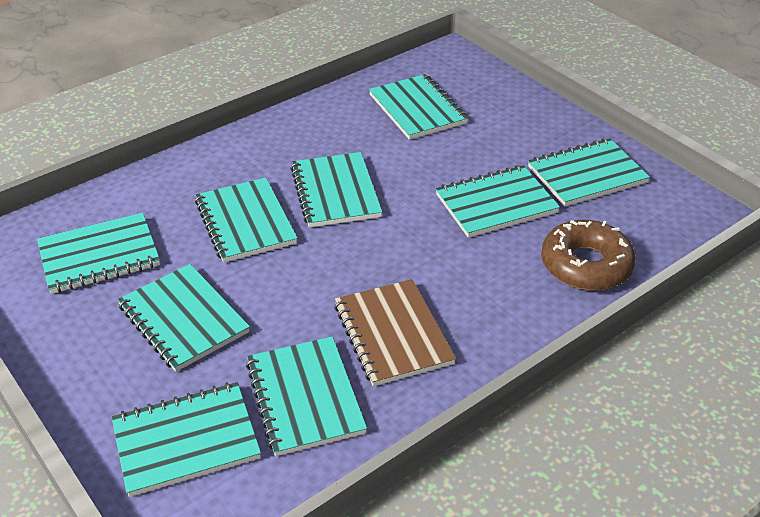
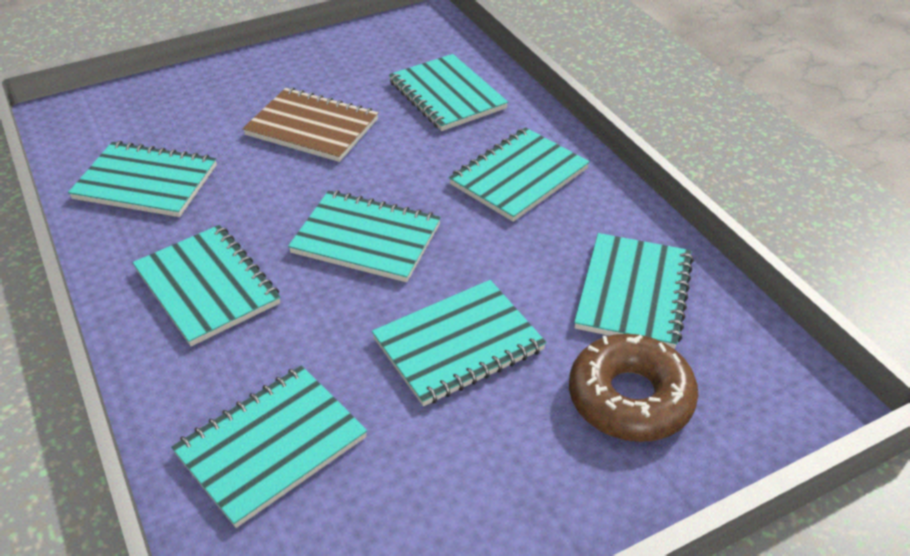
turquoise notebook: [37,212,160,294] [112,382,261,497] [117,264,250,372] [195,178,297,263] [246,336,367,456] [290,152,382,228] [369,74,468,140] [436,165,560,238] [528,138,650,206] = 9 -> [68,141,217,217] [133,225,281,346] [171,365,367,528] [288,190,441,282] [372,280,546,406] [389,54,508,131] [449,127,590,222] [574,233,694,349] = 8

